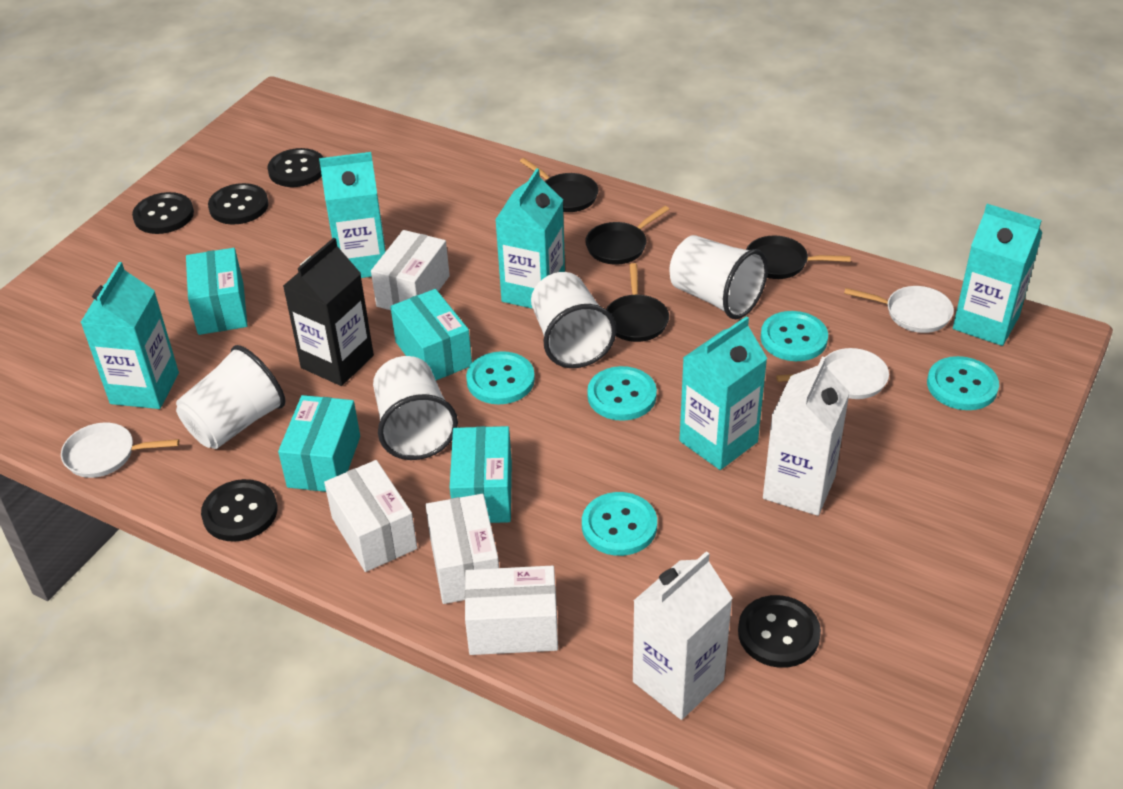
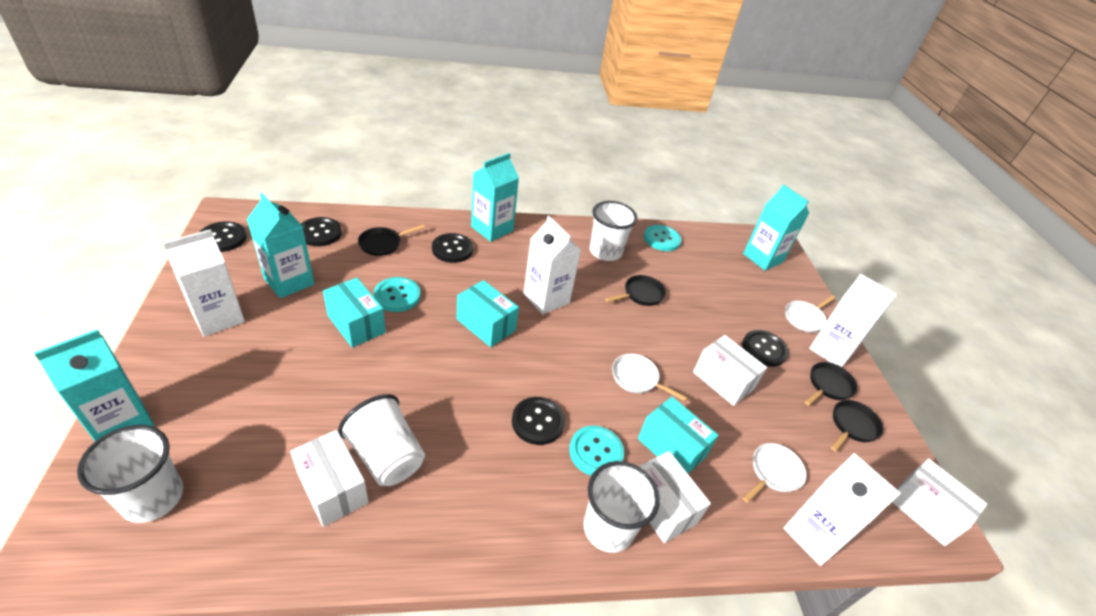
black carton: [283,238,374,386] = 1 -> none = 0
turquoise box: [186,248,248,335] [278,395,360,492] [390,289,472,380] [450,426,512,523] = 4 -> [323,278,386,348] [457,280,519,347] [638,397,719,474] = 3
turquoise button: [466,351,535,405] [582,492,657,556] [587,366,657,421] [761,311,828,361] [927,356,999,410] = 5 -> [374,277,420,312] [569,426,624,476] [644,225,682,251] = 3
turquoise carton: [80,262,179,409] [319,152,386,278] [495,168,565,309] [679,316,768,470] [953,204,1042,346] = 5 -> [34,329,154,441] [247,193,315,298] [471,153,519,242] [743,184,809,271] = 4
white carton: [633,551,733,720] [763,357,850,516] = 2 -> [162,229,245,337] [524,216,581,315] [783,453,901,566] [809,274,897,367] = 4

